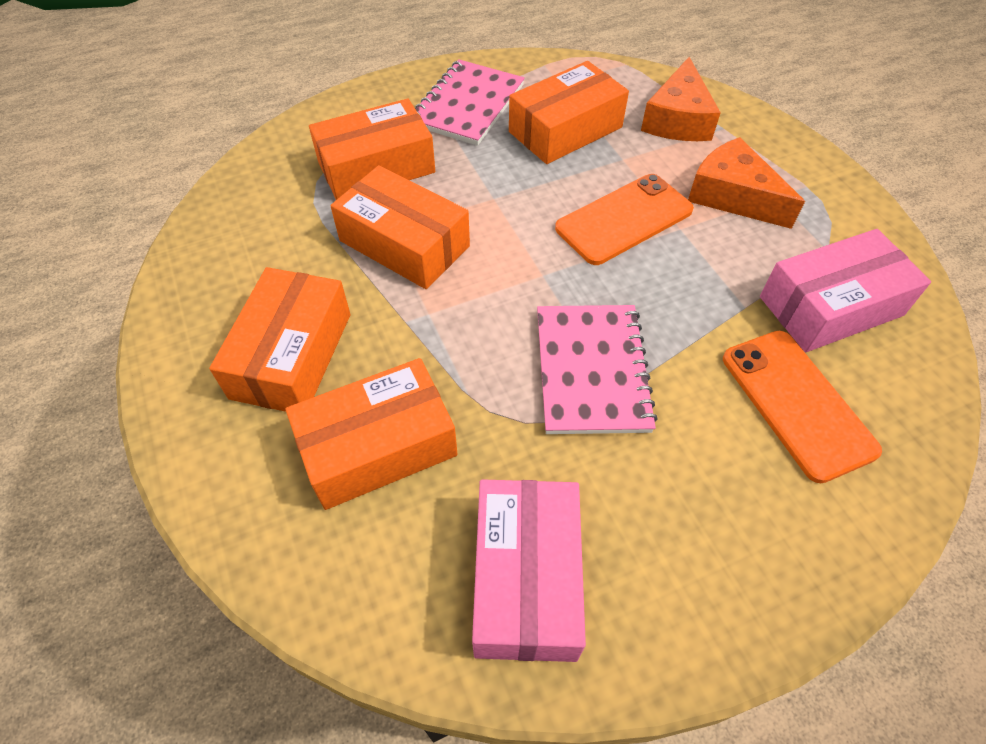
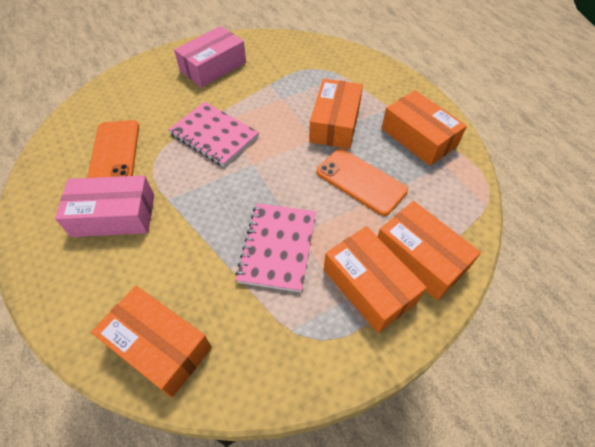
orange cheese: [641,57,721,141] [688,137,805,229] = 2 -> none = 0

